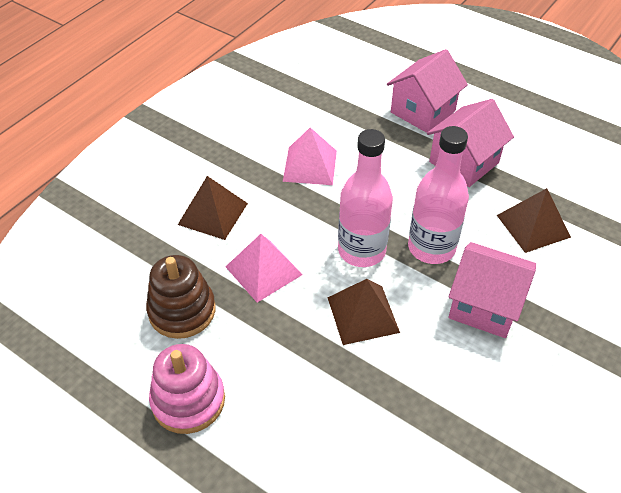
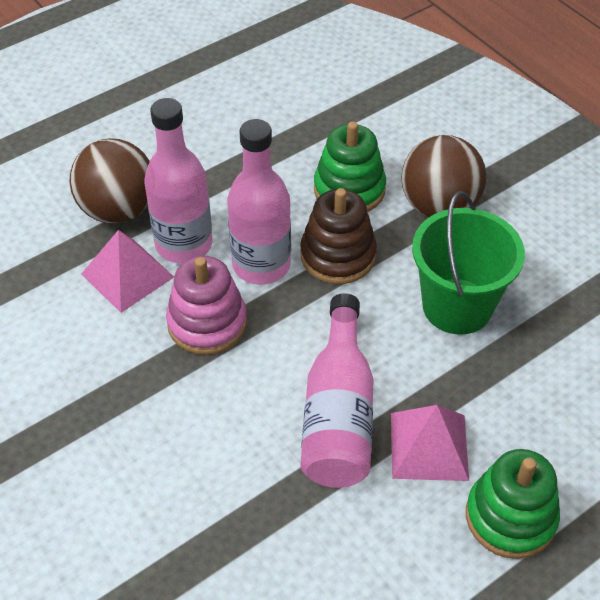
brown ball: none = 0 -> [69,138,150,224] [401,135,487,217] = 2
brown pyramid: [178,176,248,240] [327,279,400,345] [497,188,571,253] = 3 -> none = 0
green bucket: none = 0 -> [412,191,525,335] = 1
green stacking toy: none = 0 -> [314,121,386,212] [466,449,560,559] = 2
pink bottle: [338,129,393,267] [408,126,469,264] = 2 -> [144,98,212,263] [227,119,291,285] [301,293,374,488] = 3
pink house: [387,49,468,133] [427,99,514,187] [448,242,536,338] = 3 -> none = 0

